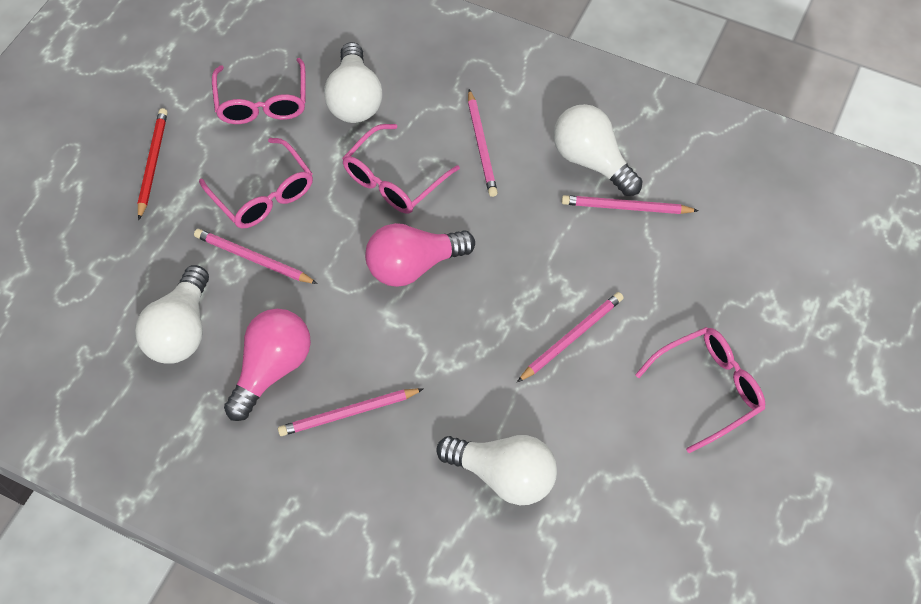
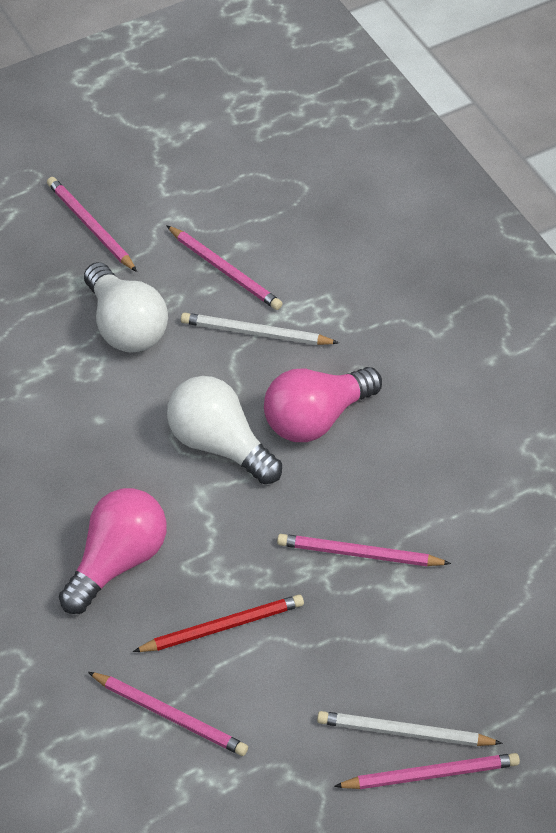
pink glasses: [199,138,313,228] [212,58,306,124] [342,124,460,214] [635,327,765,453] = 4 -> none = 0
white light bulb: [135,265,209,364] [324,42,382,123] [436,435,557,505] [553,104,643,196] = 4 -> [84,262,168,353] [167,376,282,484] = 2
white pencil: none = 0 -> [181,313,339,345] [317,711,502,746] = 2

